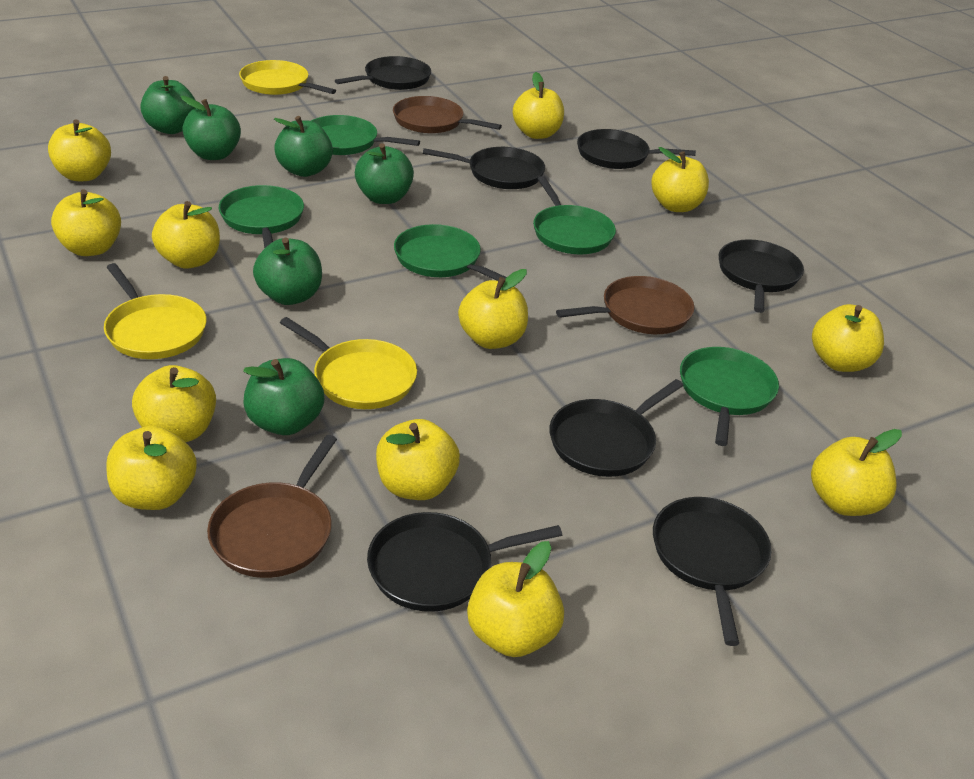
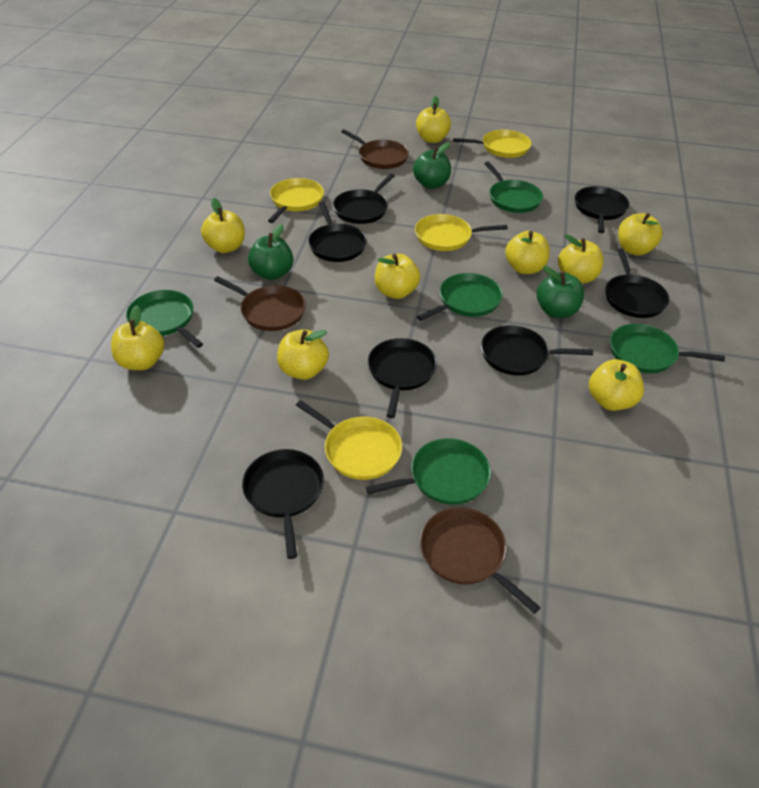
green apple: [140,76,195,134] [181,96,241,160] [243,358,324,435] [253,238,322,305] [274,116,333,177] [355,143,414,204] = 6 -> [248,224,293,280] [413,142,451,189] [537,266,585,318] = 3
yellow apple: [48,119,111,181] [51,189,121,256] [106,426,197,510] [132,365,216,442] [152,201,220,269] [376,419,460,500] [458,269,528,349] [467,541,564,657] [513,72,564,139] [651,147,709,212] [811,429,902,516] [812,304,884,372] = 12 -> [111,305,164,370] [201,198,245,253] [277,330,329,380] [375,254,420,299] [416,96,451,143] [505,231,550,274] [558,234,604,284] [589,359,644,411] [618,213,662,256] = 9
yellow pan: [104,263,207,359] [239,60,336,95] [280,317,417,409] = 3 -> [268,178,324,223] [296,400,402,480] [415,214,508,251] [453,130,532,158] = 4

